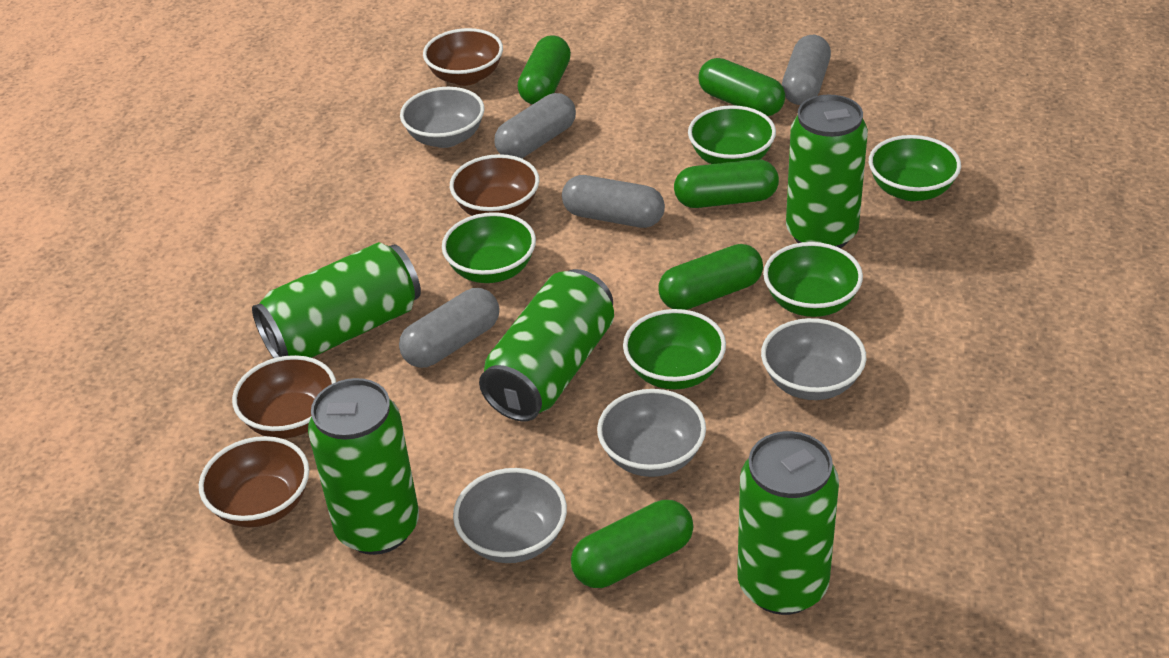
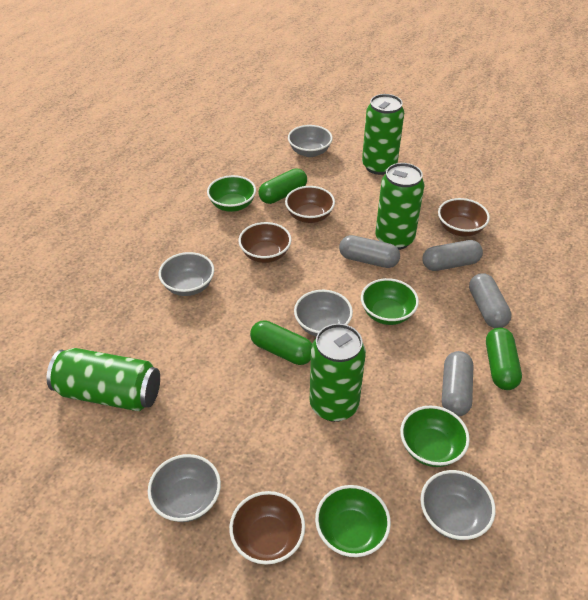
green bowl: [442,212,536,283] [623,309,726,389] [688,105,776,164] [763,242,863,317] [869,135,961,201] = 5 -> [207,175,256,212] [315,485,391,557] [361,278,419,325] [400,406,470,467] = 4
green can: [252,242,421,358] [308,378,419,555] [479,269,614,421] [737,431,839,615] [786,95,868,248] = 5 -> [47,348,160,411] [310,324,366,422] [362,94,404,175] [375,163,424,250] = 4
green capsule: [517,35,571,104] [571,500,693,588] [658,244,763,310] [674,159,779,208] [698,58,785,116] = 5 -> [250,320,312,365] [258,168,307,204] [486,327,522,390] = 3
grey bowl: [400,87,484,148] [453,468,567,563] [597,389,706,477] [761,318,866,400] = 4 -> [148,454,221,522] [159,252,214,296] [288,125,333,157] [294,290,353,336] [420,470,496,540] = 5

